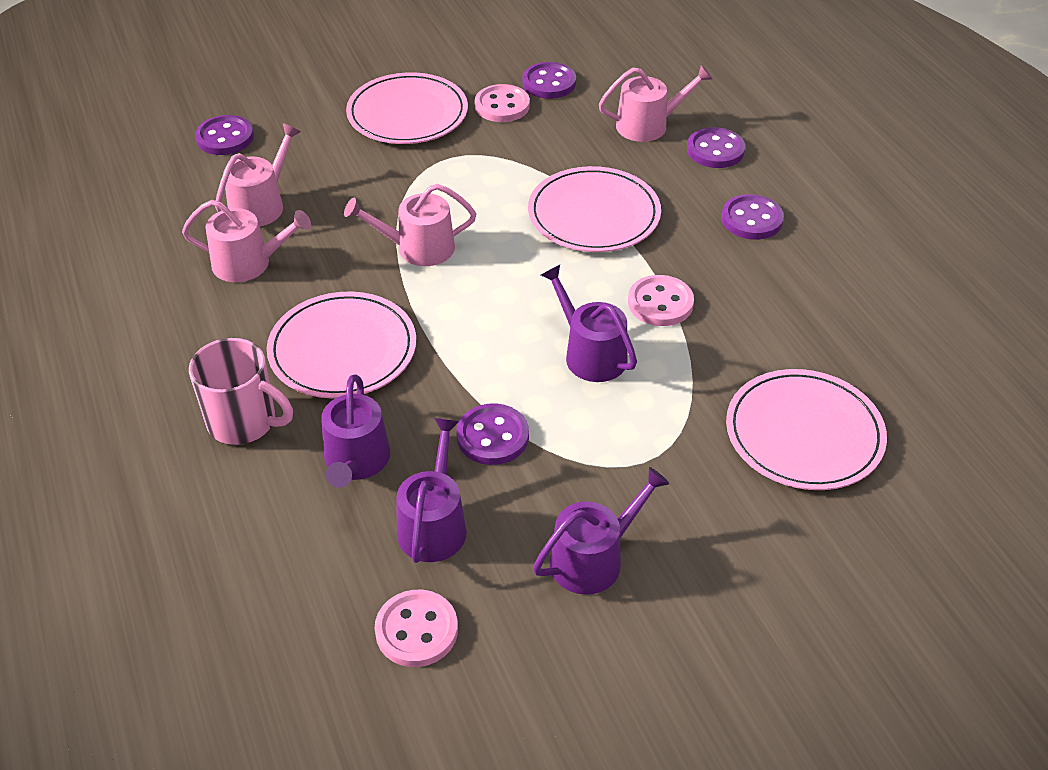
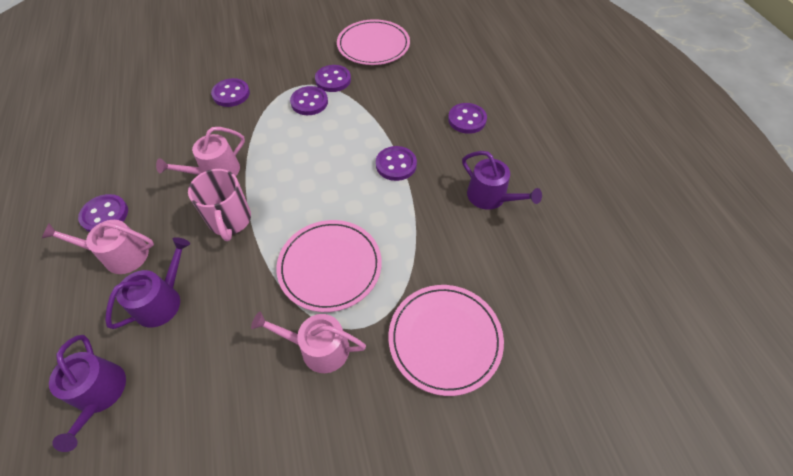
pink button: [374,590,458,667] [475,84,530,122] [628,275,694,326] = 3 -> none = 0
pink plate: [267,292,416,399] [346,72,468,144] [528,166,661,252] [726,369,887,490] = 4 -> [276,220,382,312] [337,19,410,65] [389,285,504,396] = 3
pink watering can: [182,200,311,282] [215,123,301,227] [344,184,476,266] [599,65,713,142] = 4 -> [42,220,154,274] [156,127,245,176] [251,312,366,373] = 3
purple button: [195,115,254,155] [456,404,529,465] [522,62,576,99] [687,127,745,168] [721,194,784,240] = 5 -> [78,194,128,232] [211,78,250,107] [290,86,328,115] [315,65,351,92] [376,146,417,181] [448,103,487,134] = 6
purple watering can: [321,374,390,488] [396,418,467,563] [533,467,669,595] [541,265,637,382] = 4 -> [49,335,126,452] [105,237,190,329] [462,151,542,210] = 3

